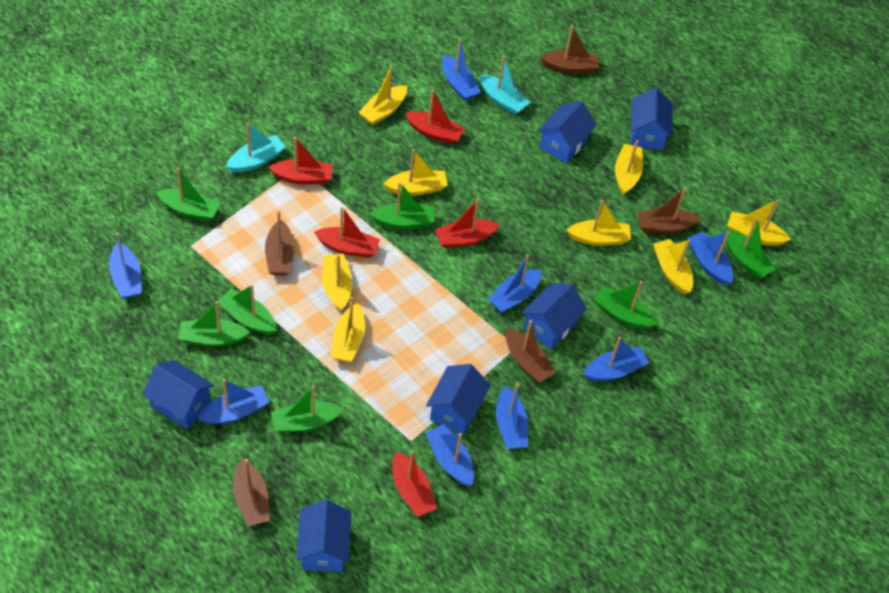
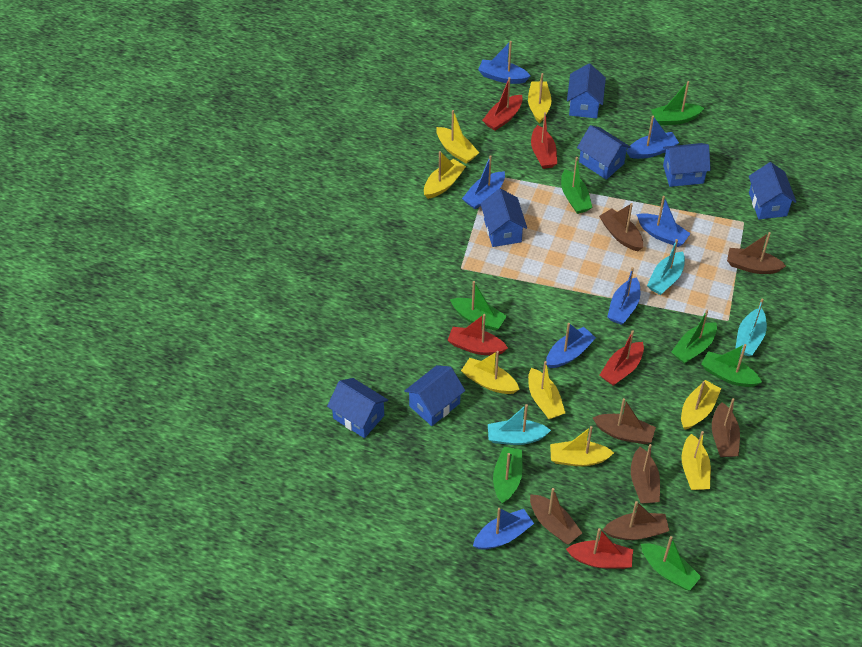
blue boat: [109,233,142,299] [197,379,269,424] [426,424,474,486] [442,39,481,101] [488,255,541,313] [496,384,528,449] [583,337,649,381] [688,231,733,285] = 8 -> [462,155,505,210] [473,508,534,550] [478,41,530,84] [546,323,596,368] [607,267,640,325] [626,116,679,159] [636,196,691,247] = 7
blue house: [142,360,214,429] [296,500,351,572] [426,364,491,435] [521,283,587,349] [538,101,597,164] [631,88,673,150] = 6 -> [327,378,388,438] [404,365,465,426] [480,189,527,247] [567,64,606,118] [577,125,631,180] [663,143,711,187] [749,162,796,219] = 7
brown boat: [233,458,270,526] [265,210,295,275] [505,320,556,383] [540,26,599,74] [637,188,701,233] = 5 -> [530,488,582,545] [593,398,656,444] [599,203,643,251] [603,501,669,540] [631,444,660,504] [712,398,740,457] [727,232,786,274] = 7
turquoise boat: [226,123,286,173] [479,56,530,115] = 2 -> [488,404,551,445] [647,239,685,295] [735,298,767,356] = 3

